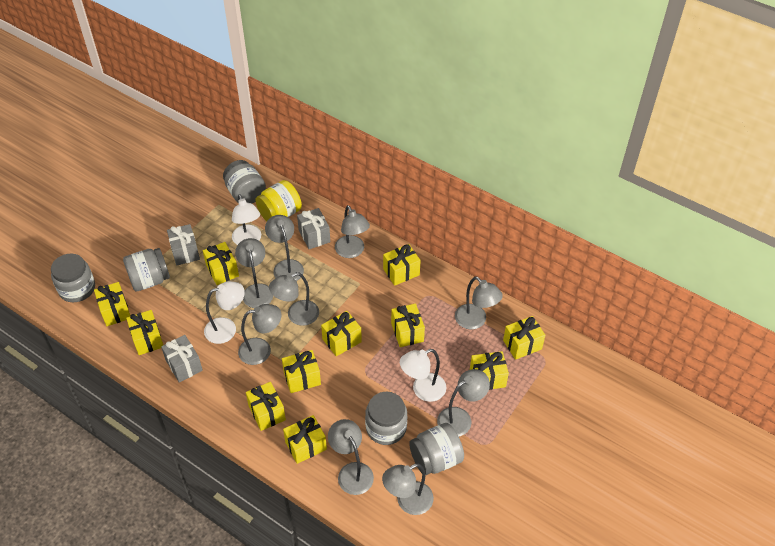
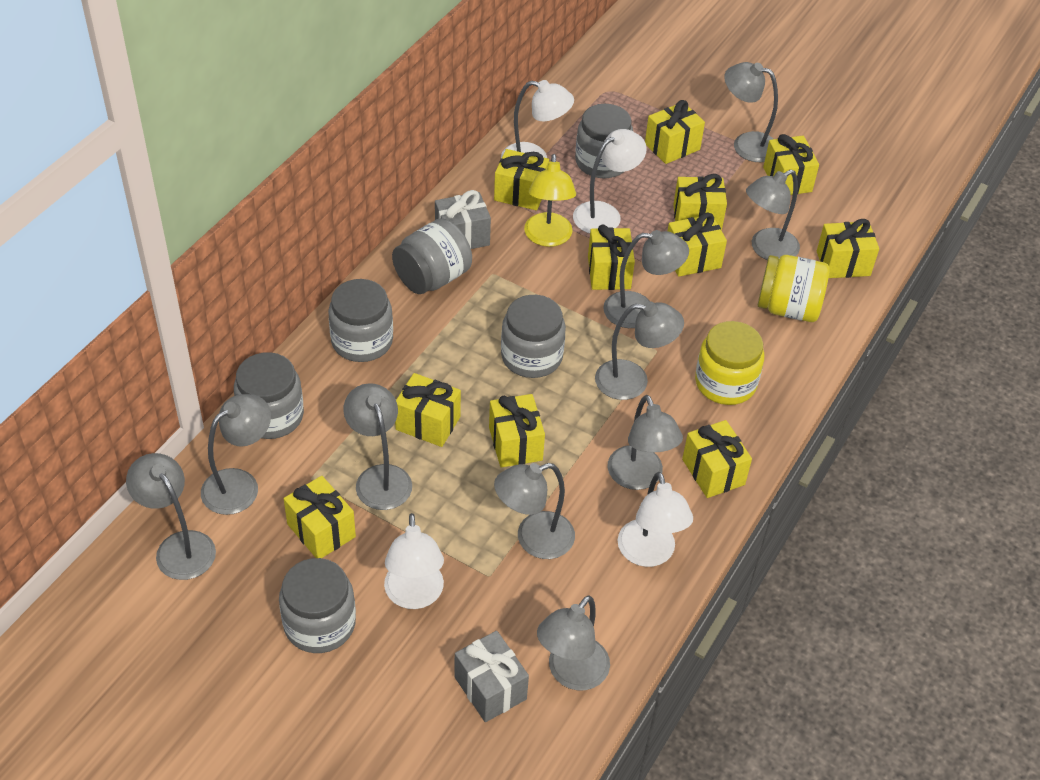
grey gift: [161,335,203,383] [167,224,200,265] [297,208,330,249] = 3 -> [435,190,491,249] [454,631,529,722] = 2
grey jar: [51,254,95,302] [123,248,170,291] [223,160,266,204] [365,391,407,445] [409,423,464,475] = 5 -> [234,352,304,439] [279,558,356,653] [328,279,393,362] [392,218,472,294] [501,295,566,378] [575,104,633,178] = 6
grey lamp: [235,238,273,308] [238,304,282,365] [265,215,304,281] [269,272,319,326] [328,419,374,495] [335,205,370,258] [382,463,434,515] [437,369,490,436] [455,276,503,329] = 9 -> [126,453,216,580] [201,394,271,515] [343,383,412,510] [494,463,575,559] [537,595,610,690] [595,301,684,400] [603,230,689,328] [607,395,683,490] [724,62,778,162] [746,169,800,260] = 10
white lamp: [204,281,245,344] [232,194,261,245] [400,349,446,402] = 3 -> [384,513,444,609] [501,80,574,158] [573,129,647,233] [618,472,693,567] = 4
yellow jar: [255,180,302,221] = 1 -> [695,321,764,405] [758,255,830,322] = 2
yellow lamp: none = 0 -> [524,154,576,247] = 1

